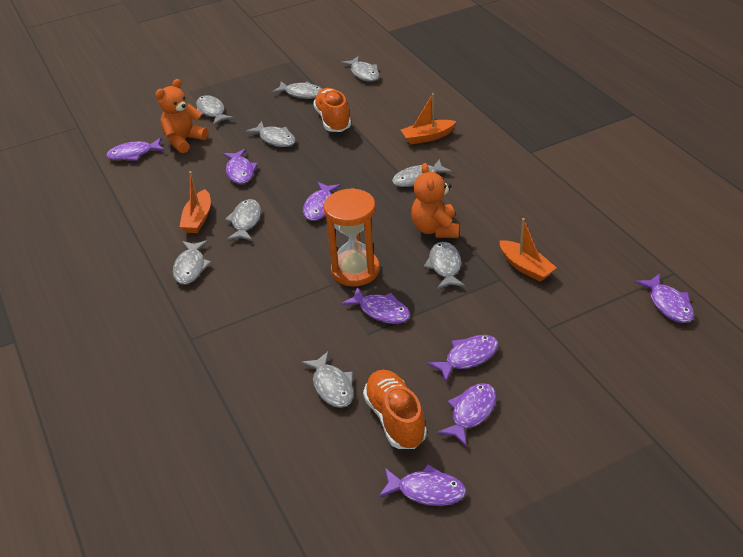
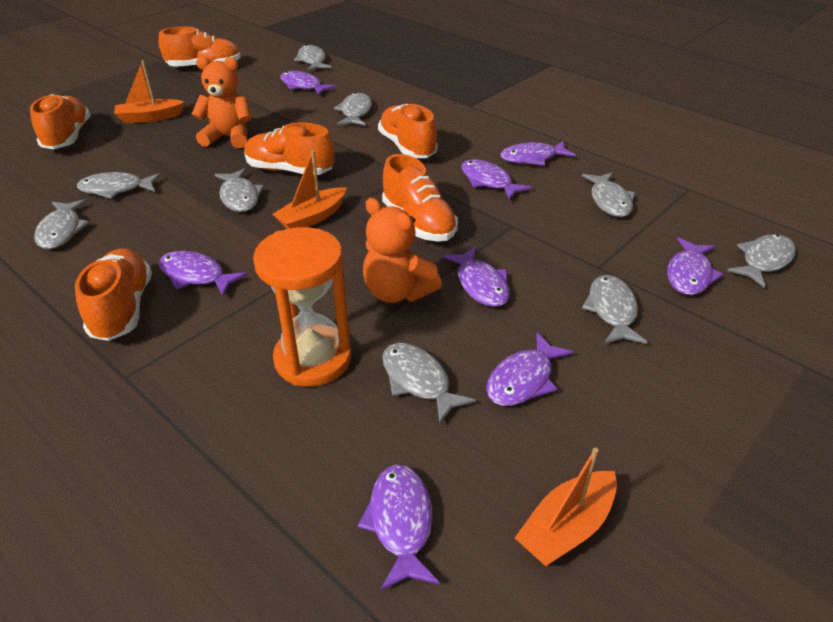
orange shoe: [313,88,351,132] [363,370,427,449] = 2 -> [30,94,90,149] [75,248,152,341] [159,27,241,67] [244,123,335,175] [378,104,438,158] [382,154,458,242] = 6

